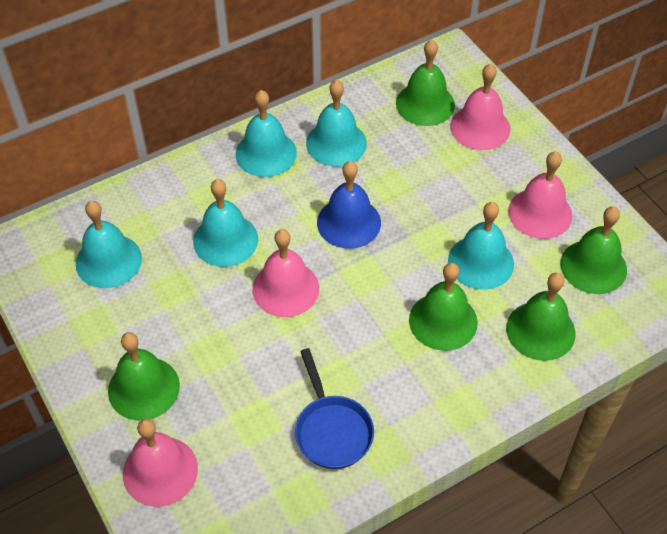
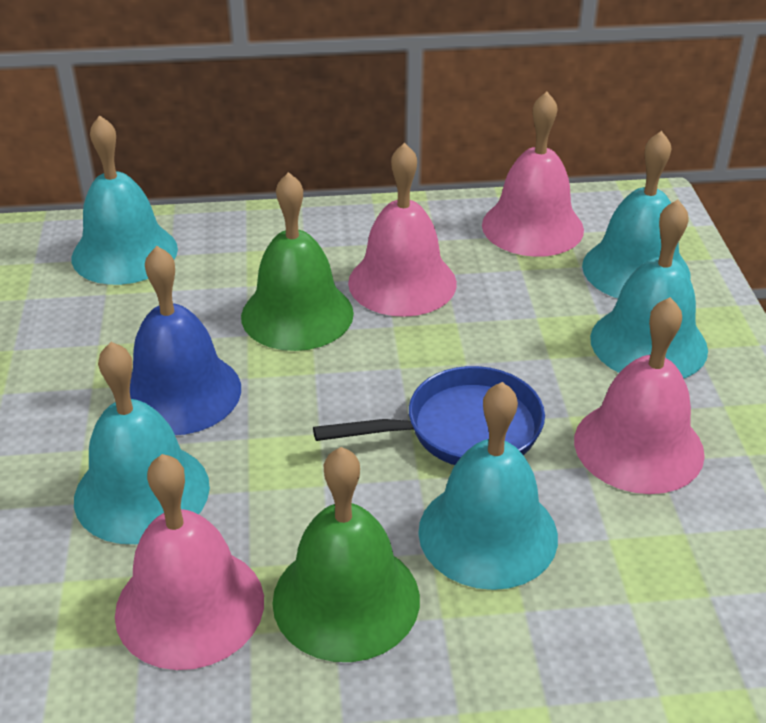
green bell: [108,332,180,421] [396,40,455,126] [409,263,478,351] [506,273,575,361] [560,206,627,294] = 5 -> [241,172,354,351] [272,447,420,662] = 2

